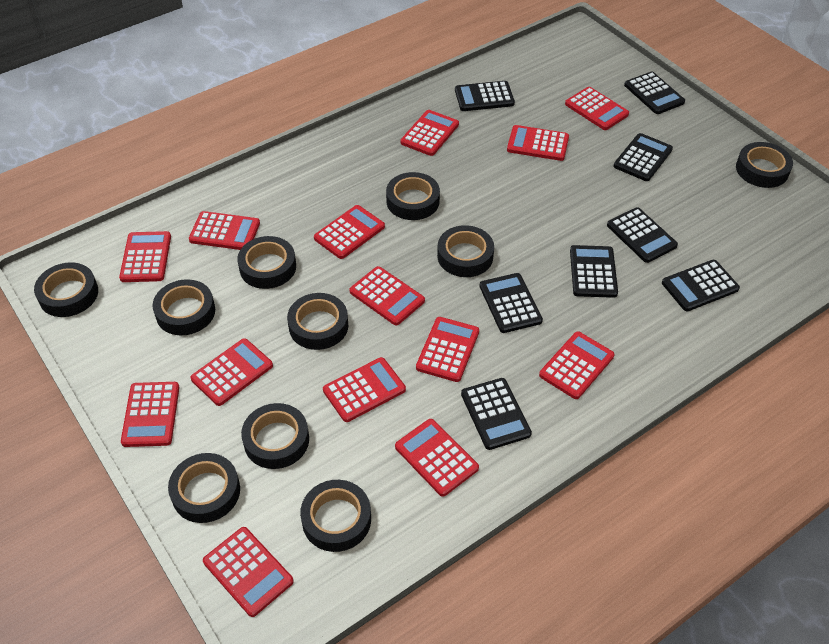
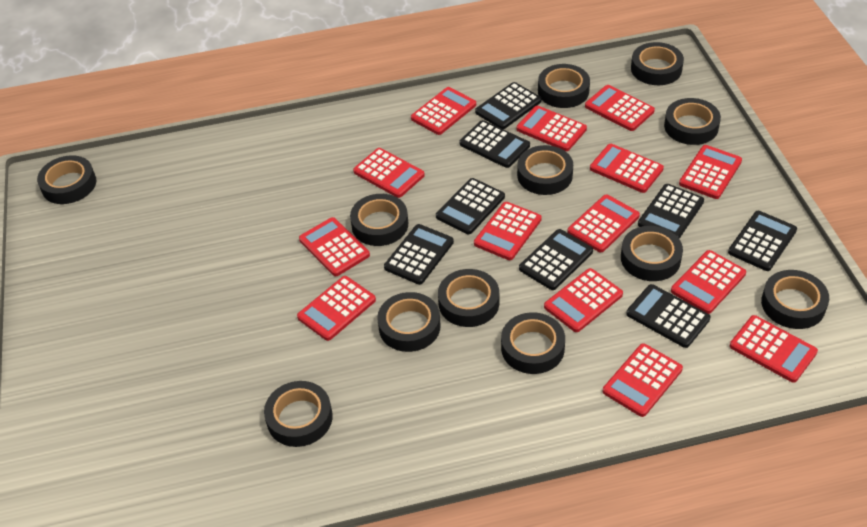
black tape: [34,263,98,317] [152,279,215,335] [168,453,240,523] [237,236,296,289] [241,403,309,469] [287,293,348,350] [300,480,371,552] [386,172,440,220] [437,225,494,277] [736,142,793,188] = 10 -> [37,155,96,204] [264,381,333,447] [350,194,408,246] [377,292,441,352] [438,269,499,327] [501,312,565,374] [517,145,573,195] [538,64,590,108] [621,226,683,281] [631,42,684,85] [664,98,721,145] [761,270,829,329] = 12

